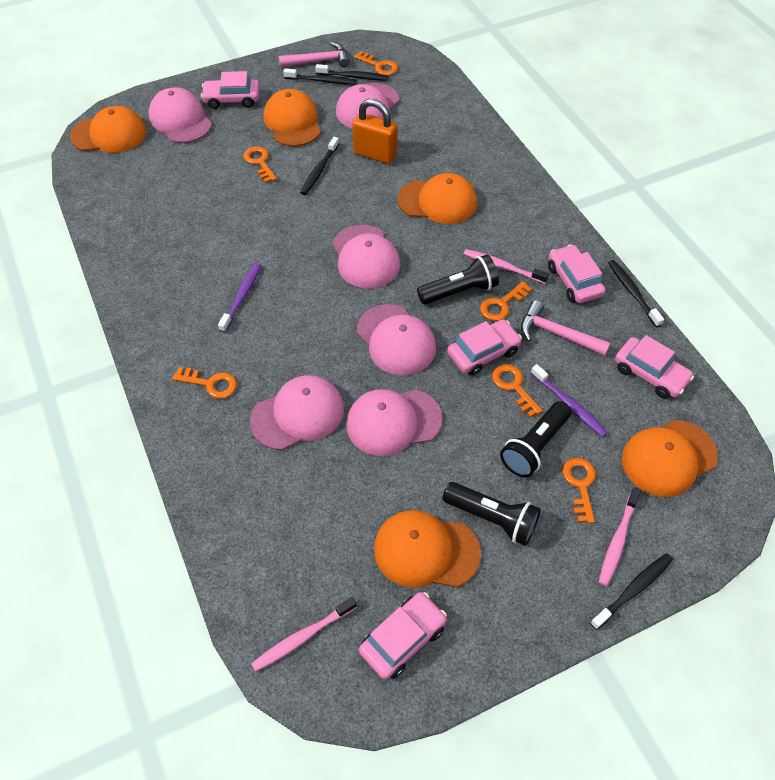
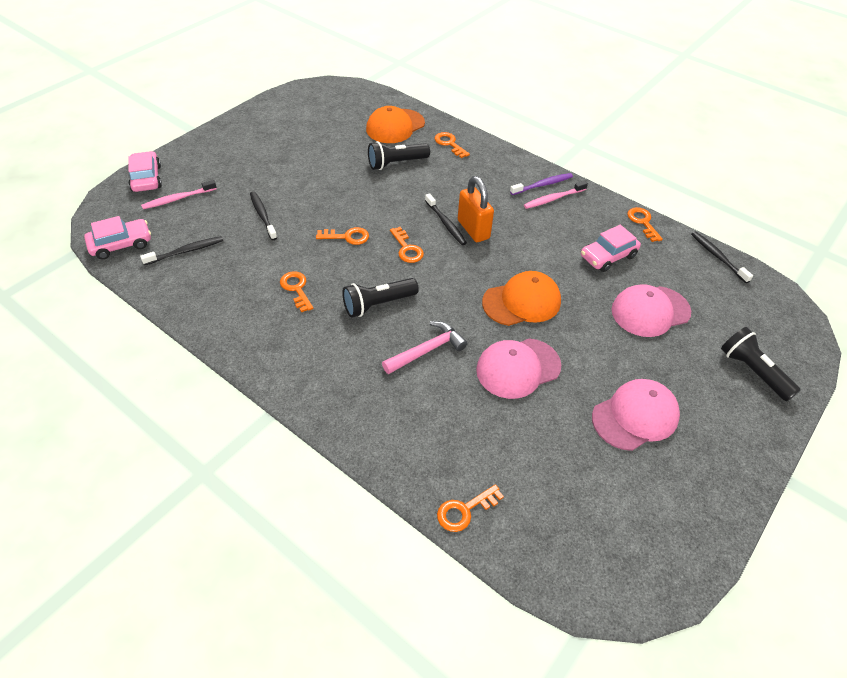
black toothbrush: [283,68,357,85] [300,137,339,195] [315,64,388,81] [590,553,673,630] [608,260,664,327] = 5 -> [140,236,223,265] [250,191,277,240] [425,193,467,245] [691,232,753,283] = 4
orange cap: [70,106,147,153] [264,89,321,147] [374,510,481,587] [398,173,477,224] [622,420,718,497] = 5 -> [366,106,425,143] [482,271,561,326] = 2
pink cap: [149,87,212,143] [250,375,344,450] [332,225,400,289] [336,83,399,128] [346,389,442,456] [357,304,436,376] = 6 -> [476,338,561,399] [592,379,680,451] [611,284,691,337] = 3
pink car: [201,71,260,109] [359,592,447,679] [447,319,522,376] [548,244,606,303] [615,335,694,399] = 5 -> [84,216,151,260] [128,151,162,192] [581,225,641,272] = 3
pink hammer: [279,42,350,68] [521,300,610,356] = 2 -> [382,321,467,374] = 1
pink toothbrush: [251,597,357,672] [464,249,549,284] [599,487,641,586] = 3 -> [141,180,216,209] [524,181,588,209] = 2
purple toothbrush: [218,263,261,332] [531,364,608,437] = 2 -> [510,173,573,195] = 1

